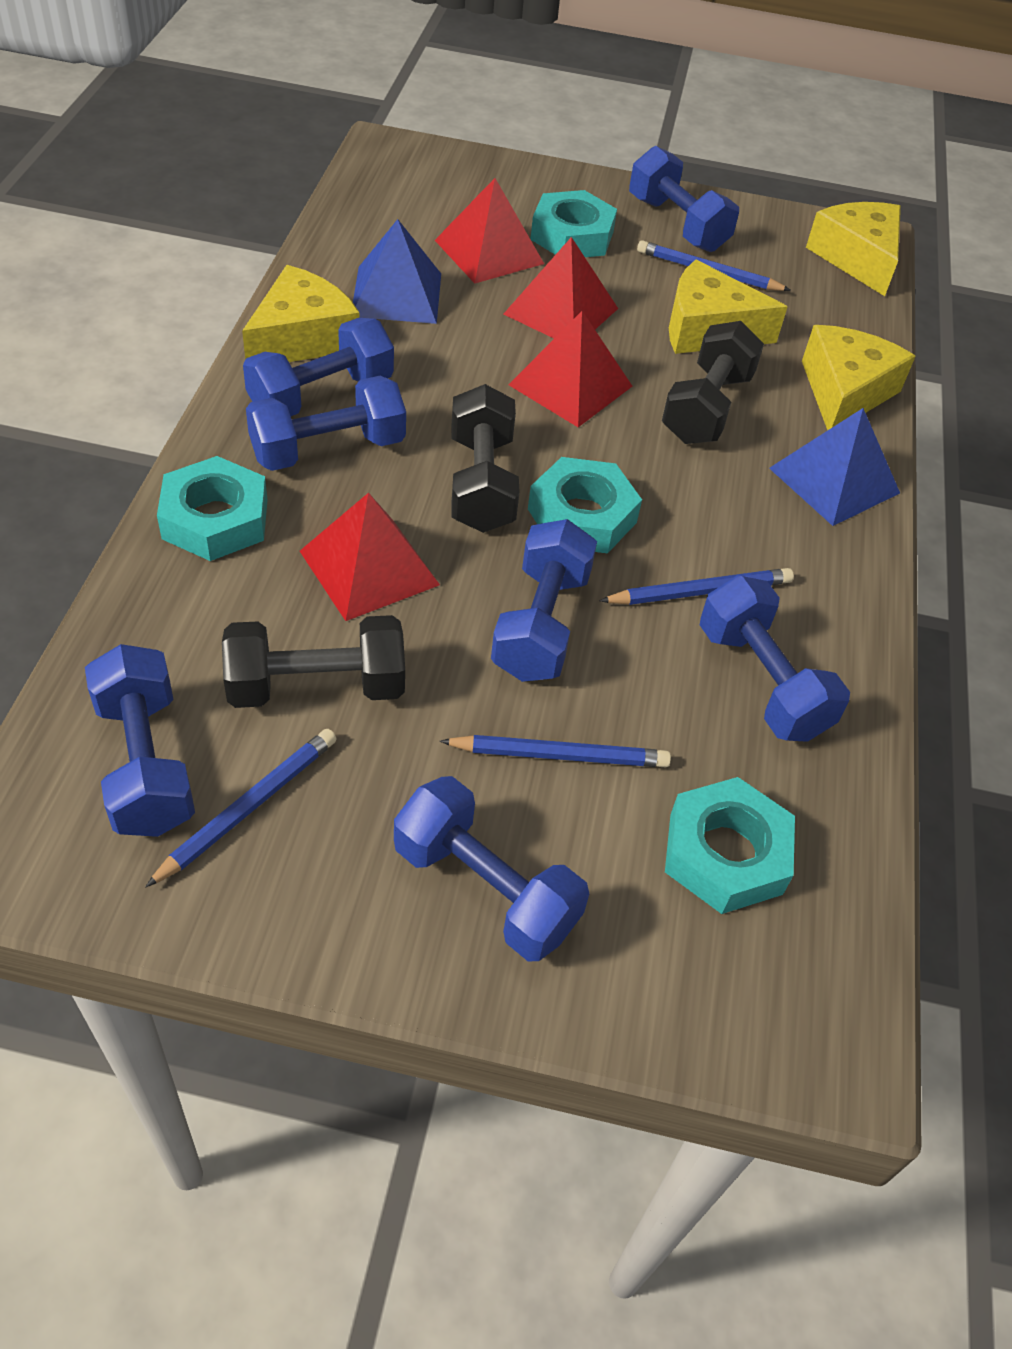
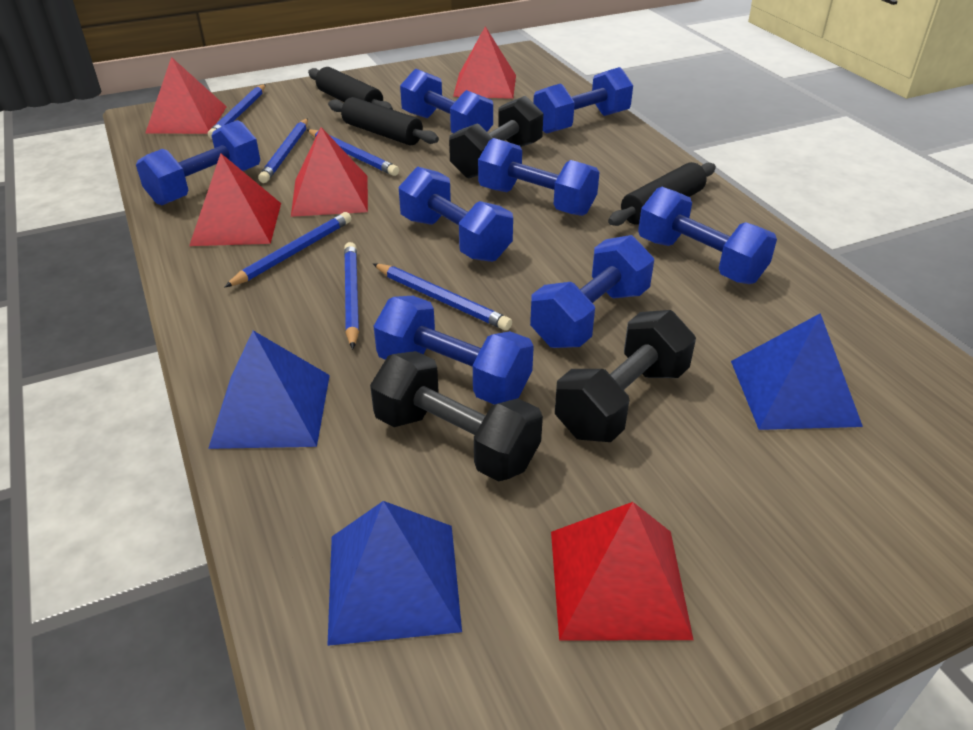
black rolling pin: none = 0 -> [308,67,393,110] [328,97,439,145] [608,162,716,226] = 3
blue dumbbell: [85,644,195,837] [243,318,394,416] [246,376,406,471] [394,776,589,961] [491,519,597,682] [629,146,739,252] [700,575,850,742] = 7 -> [136,120,260,205] [374,296,534,404] [399,167,513,262] [400,68,493,133] [478,138,600,216] [530,235,654,348] [533,67,633,134] [638,187,777,284] = 8
blue pencil: [145,729,337,887] [440,735,671,767] [599,568,794,605] [637,240,791,291] = 4 -> [208,84,266,139] [224,212,352,288] [258,118,308,183] [307,129,399,176] [344,242,359,349] [373,263,512,331] = 6
blue pyramid: [353,219,441,324] [769,408,900,526] = 2 -> [208,331,330,449] [327,501,462,646] [731,313,863,430] = 3
red pyramid: [300,493,440,621] [435,178,544,284] [504,237,618,338] [508,311,632,427] = 4 -> [145,57,227,134] [189,153,281,246] [291,127,368,217] [453,26,516,99] [551,502,694,640] = 5
turquoise nut: [157,456,268,561] [528,457,642,553] [530,190,617,257] [665,777,795,914] = 4 -> none = 0
yellow cheese: [242,265,359,362] [669,260,787,354] [802,325,916,431] [806,202,901,296] = 4 -> none = 0

